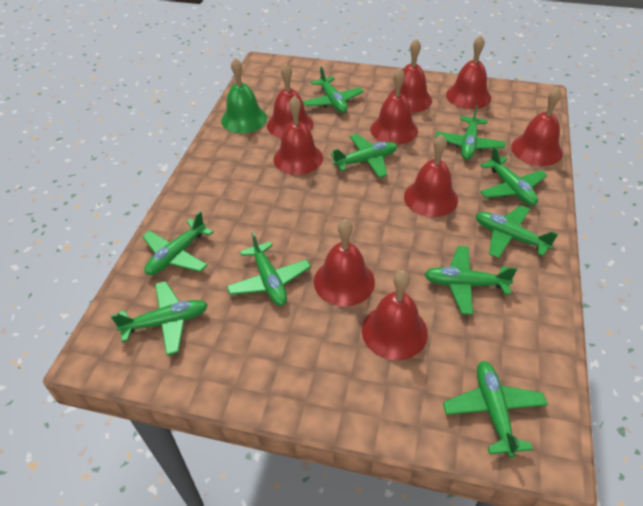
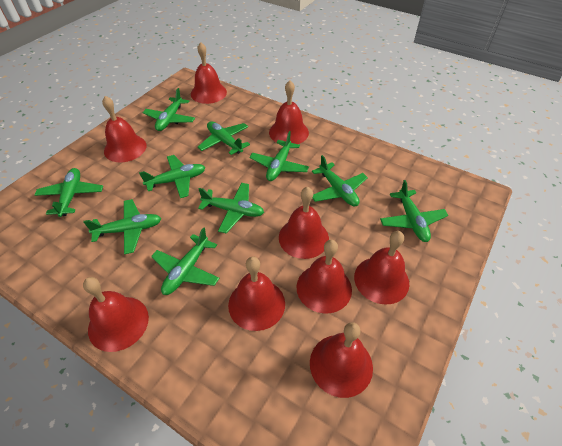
green bell: [221,58,267,133] = 1 -> none = 0

